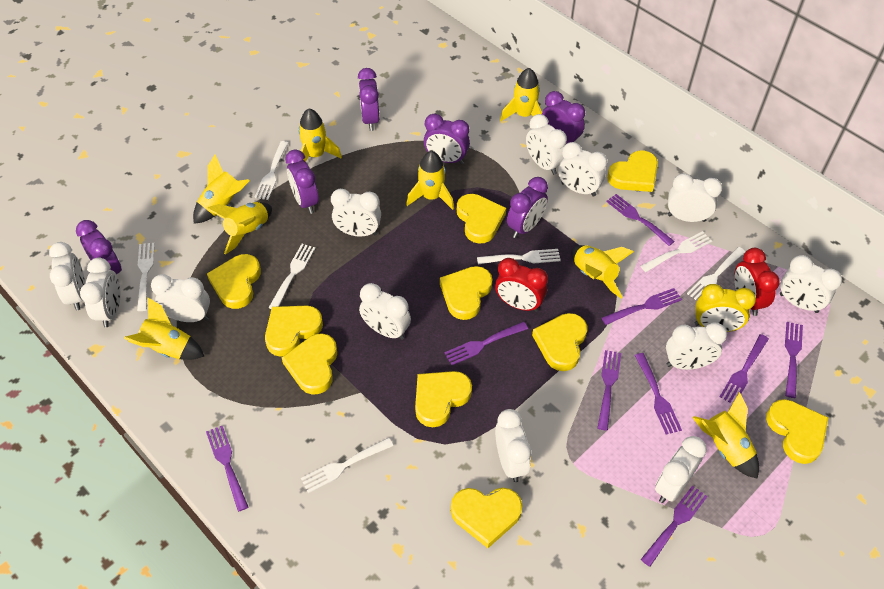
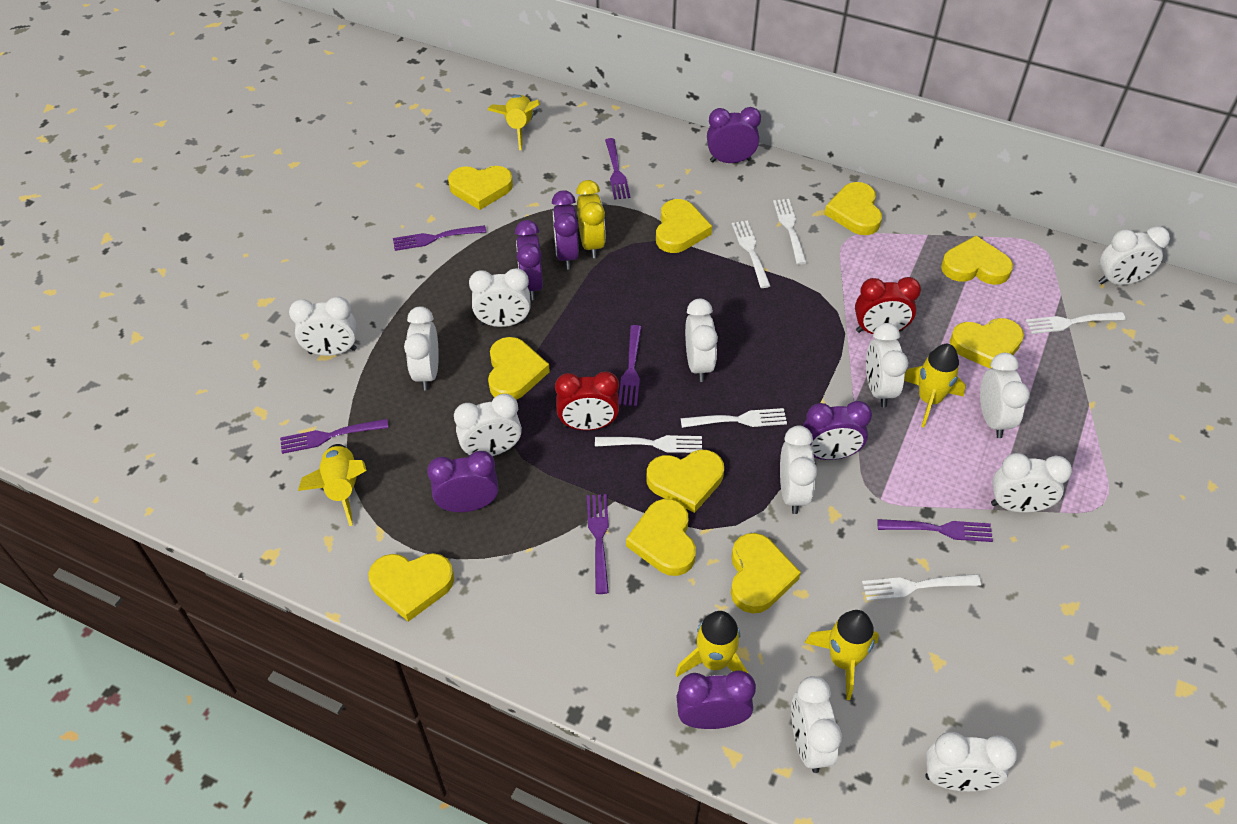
purple fork: [206,426,248,512] [444,322,528,365] [597,350,621,431] [602,288,682,325] [606,194,675,246] [635,353,682,434] [641,485,708,567] [720,334,769,403] [785,322,803,398] = 9 -> [280,419,389,454] [393,225,486,251] [587,494,609,594] [605,138,630,200] [619,325,641,406] [877,519,993,542] = 6
white fork: [137,243,155,311] [255,141,288,200] [269,244,315,309] [301,438,393,493] [477,249,561,265] [641,231,712,272] [687,247,745,300] = 7 -> [595,435,702,453] [681,408,787,428] [732,221,770,288] [773,199,807,265] [862,574,981,601] [1025,312,1126,334] = 6
yellow rocket: [124,298,204,360] [193,154,250,224] [206,202,272,255] [298,109,342,162] [406,151,454,210] [500,68,542,121] [571,245,634,298] [692,392,759,479] = 8 -> [298,444,367,526] [487,95,540,150] [675,611,748,677] [805,610,879,700] [904,344,966,427] = 5

